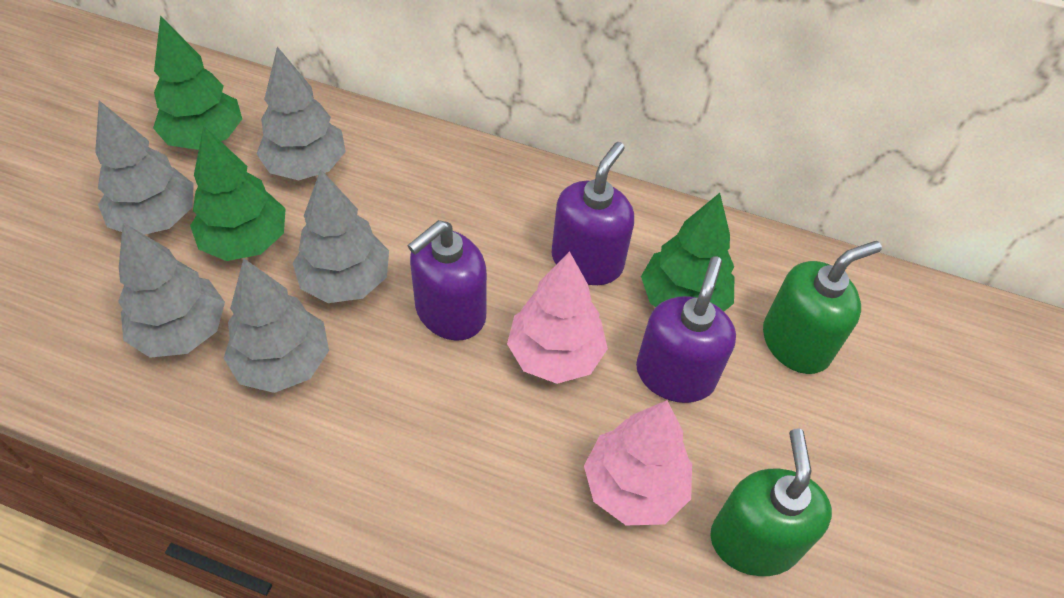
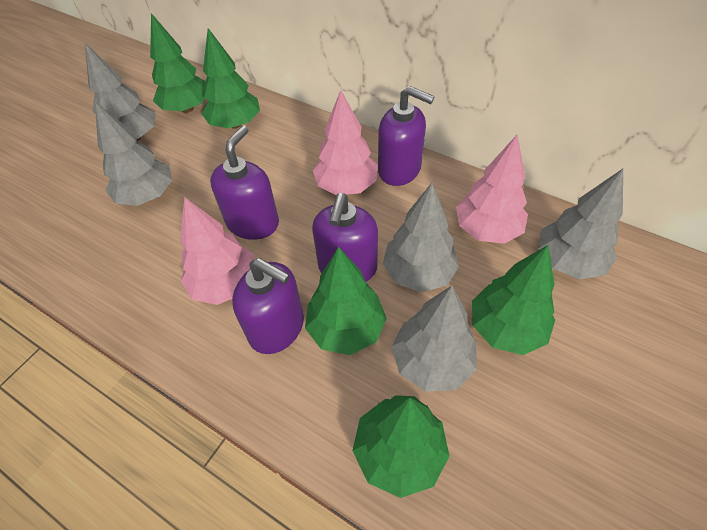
green soap dispenser: [710,428,832,576] [763,241,882,374] = 2 -> none = 0
green tree: [153,16,242,150] [190,125,286,261] [641,193,734,311] = 3 -> [150,13,205,113] [202,28,260,129] [305,247,387,355] [352,395,449,498] [472,245,555,355] = 5
pink tree: [507,251,608,384] [584,400,692,525] = 2 -> [180,197,255,305] [313,90,378,195] [456,135,528,244] = 3
purple soap dispenser: [407,220,487,341] [552,142,634,285] [636,256,736,403] = 3 -> [210,126,279,240] [232,258,304,354] [312,193,378,282] [378,86,434,186] = 4

